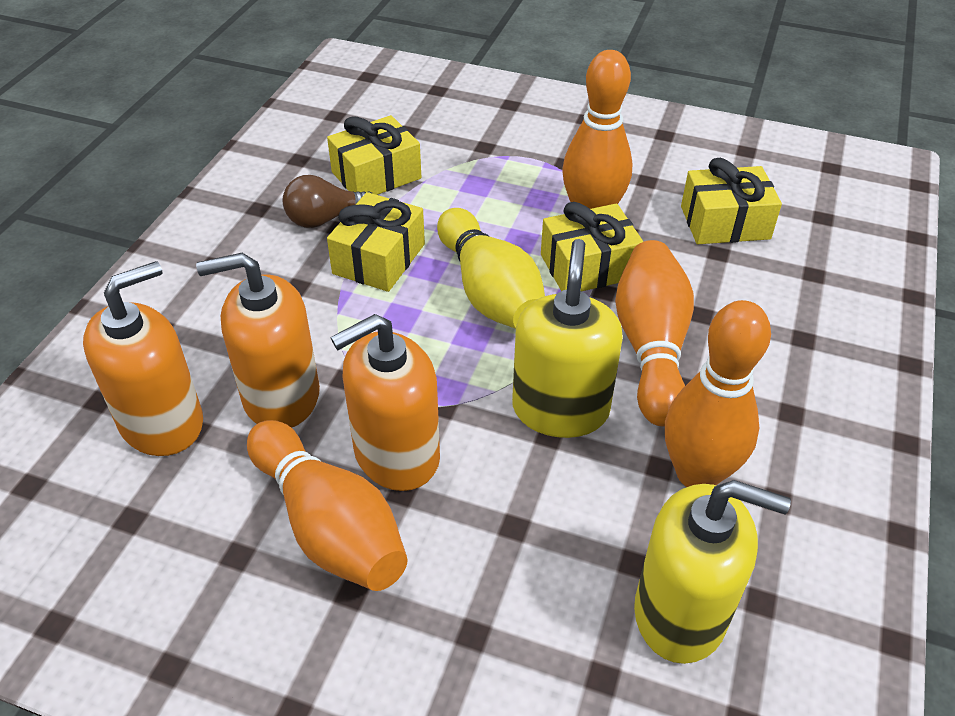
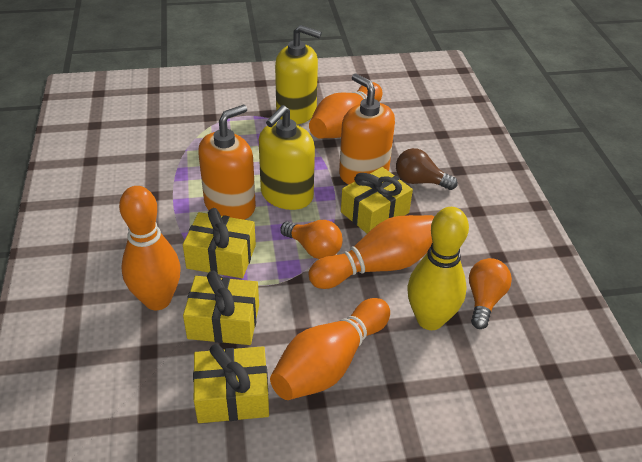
orange light bulb: none = 0 -> [280,220,343,259] [469,258,512,329] = 2
orange soap dispenser: [83,261,203,456] [196,253,320,428] [331,314,440,491] = 3 -> [198,105,256,220] [339,74,395,184] = 2

